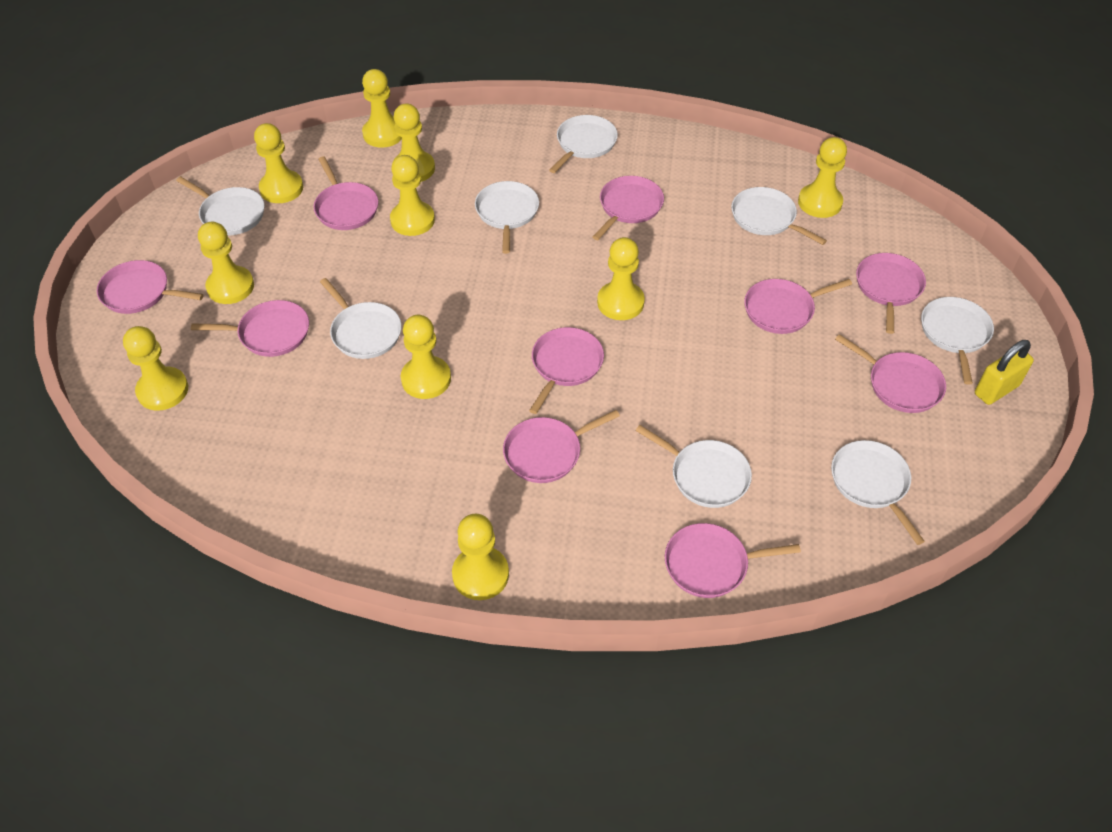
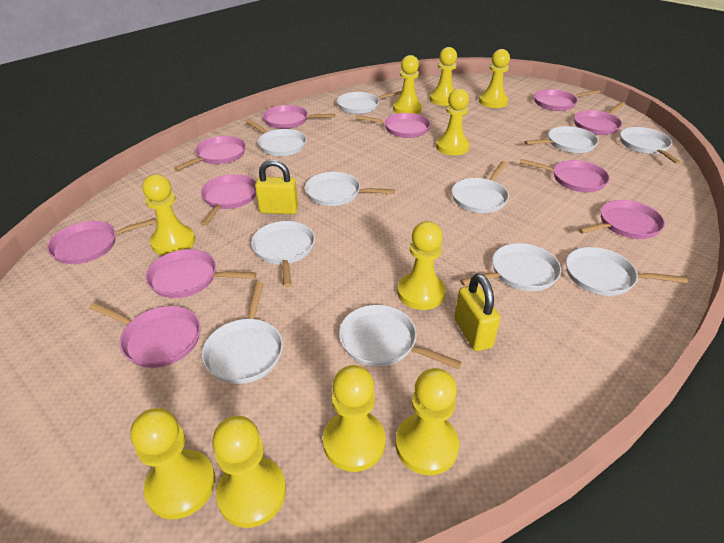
pink pan: [97,260,204,314] [191,300,309,357] [313,156,378,230] [503,410,620,483] [529,327,604,414] [592,176,664,240] [665,523,801,598] [744,279,852,334] [835,334,946,413] [856,253,926,334] = 10 -> [47,218,156,264] [89,302,201,368] [146,249,256,298] [174,136,246,171] [201,174,256,225] [263,105,335,129] [356,113,430,138] [520,159,610,192] [534,89,601,111] [574,102,625,135] [578,200,665,239] = 11
white pan: [176,176,265,235] [320,278,402,359] [475,181,539,254] [549,115,618,173] [635,425,752,508] [731,187,827,245] [831,440,925,545] [921,297,994,385] = 8 -> [202,282,283,384] [246,120,307,156] [251,221,315,287] [305,172,395,206] [337,91,402,114] [339,305,462,369] [452,161,509,213] [460,243,561,291] [524,126,599,153] [566,247,688,296] [620,127,681,164] = 11
yellow padlock: [975,340,1034,405] = 1 -> [255,159,298,214] [454,273,501,351] = 2

